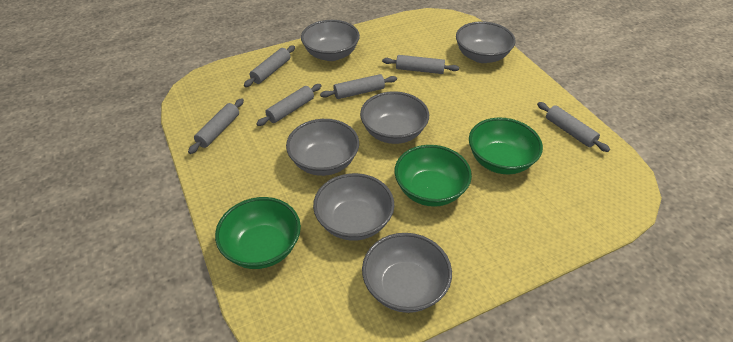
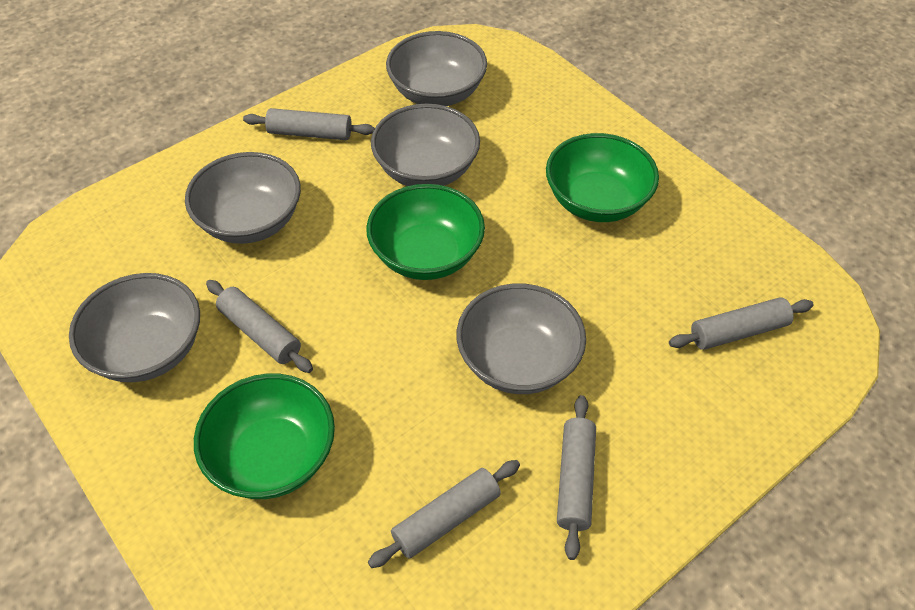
grey bowl: [286,119,359,176] [301,20,360,61] [313,173,394,241] [360,91,429,144] [362,233,452,313] [456,21,515,63] = 6 -> [69,273,200,382] [185,152,301,244] [371,104,480,186] [386,31,487,106] [457,284,586,394] = 5
grey rolling pin: [188,98,244,154] [244,45,295,87] [256,84,322,126] [320,74,397,99] [382,55,459,74] [537,102,610,152] = 6 -> [206,280,313,373] [243,108,375,140] [368,460,520,568] [557,395,596,560] [669,297,814,350] = 5

